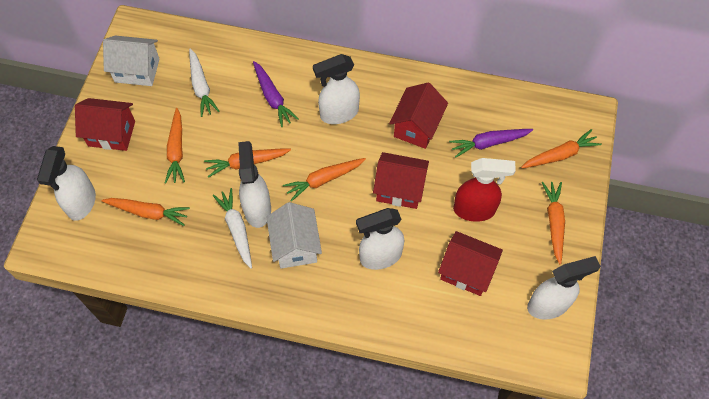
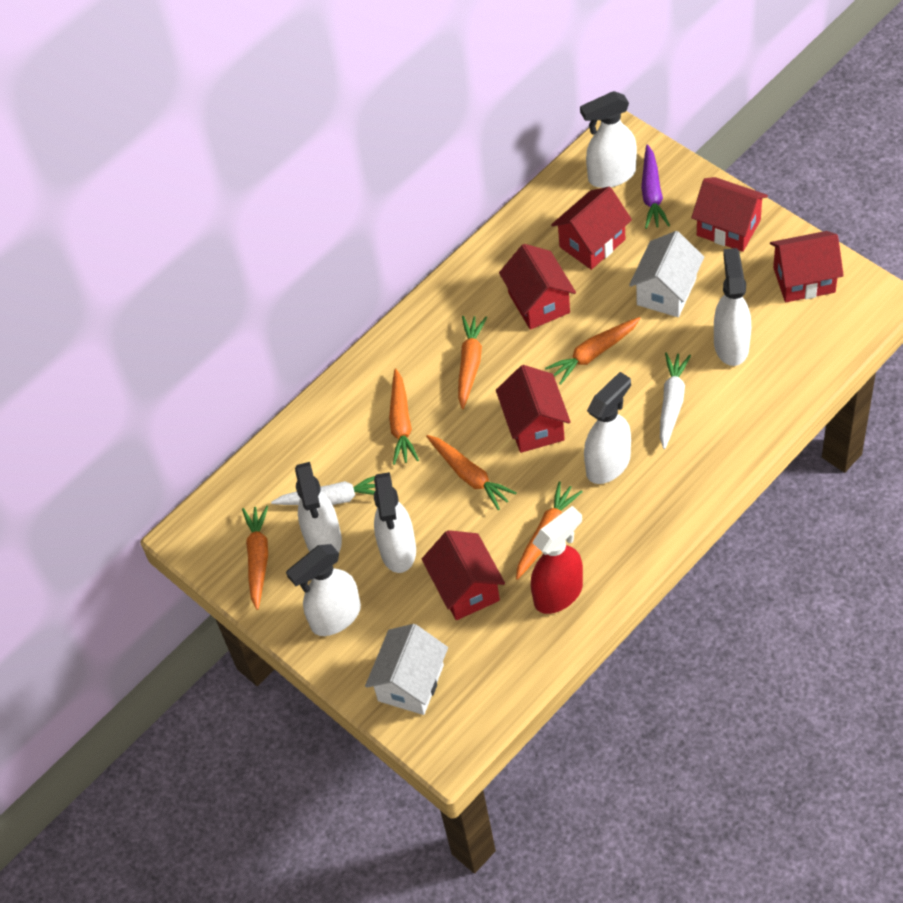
purple carrot: [253,61,298,127] [449,129,533,158] = 2 -> [641,144,670,229] = 1
red house: [75,98,135,151] [373,152,429,209] [389,83,448,149] [438,231,503,296] = 4 -> [422,530,505,620] [496,365,571,453] [499,244,576,330] [551,187,632,270] [691,177,768,252] [770,231,844,302] = 6
white spray bottle: [37,146,96,221] [238,141,271,228] [313,54,360,124] [356,208,404,270] [527,256,600,320] = 5 -> [286,544,361,636] [295,462,342,552] [374,472,416,573] [580,91,637,188] [584,372,631,484] [714,248,751,366] = 6

